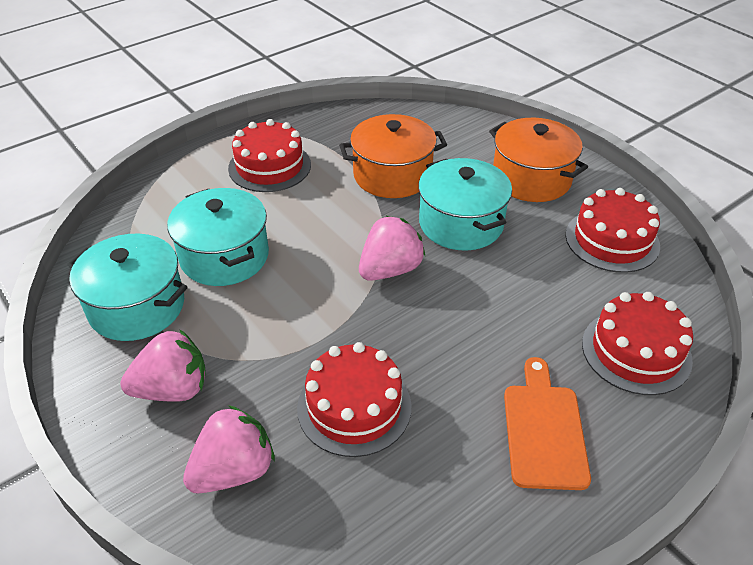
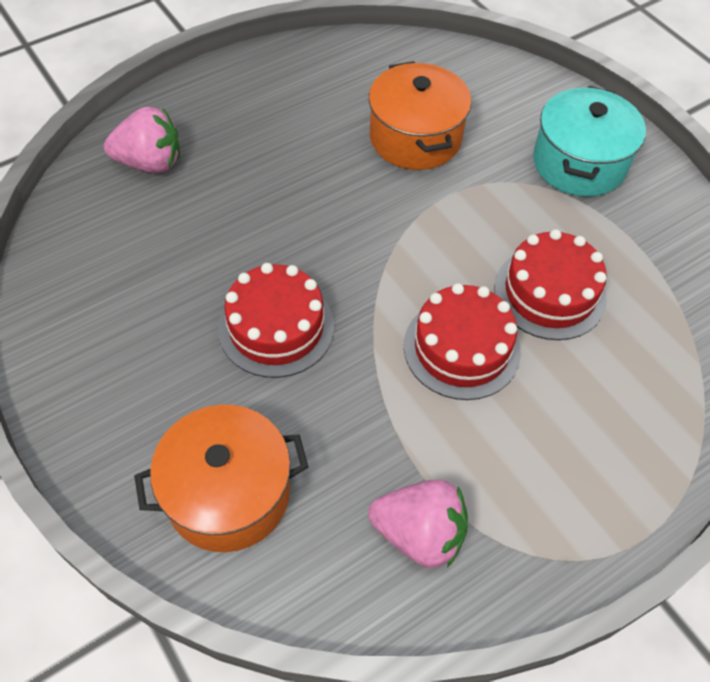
orange cutting board: [504,357,591,490] = 1 -> none = 0
pink strawberry: [120,329,206,402] [183,405,275,493] [359,216,425,281] = 3 -> [104,107,180,173] [368,480,468,568] = 2
red cake: [228,119,311,192] [297,342,411,457] [566,188,660,273] [582,292,693,395] = 4 -> [218,263,334,378] [404,283,521,400] [494,229,607,340] = 3
turquoise pot: [67,234,187,341] [167,188,269,286] [418,158,512,250] = 3 -> [533,86,646,197] = 1

